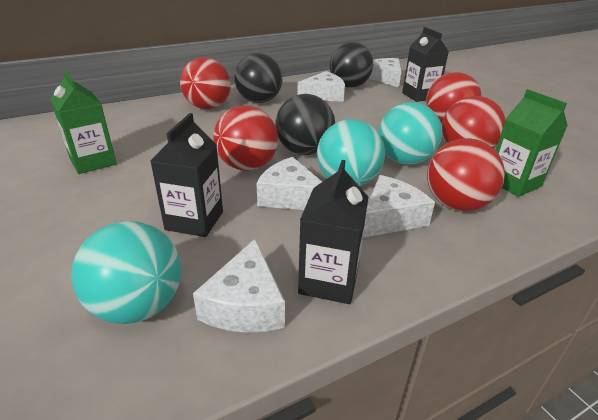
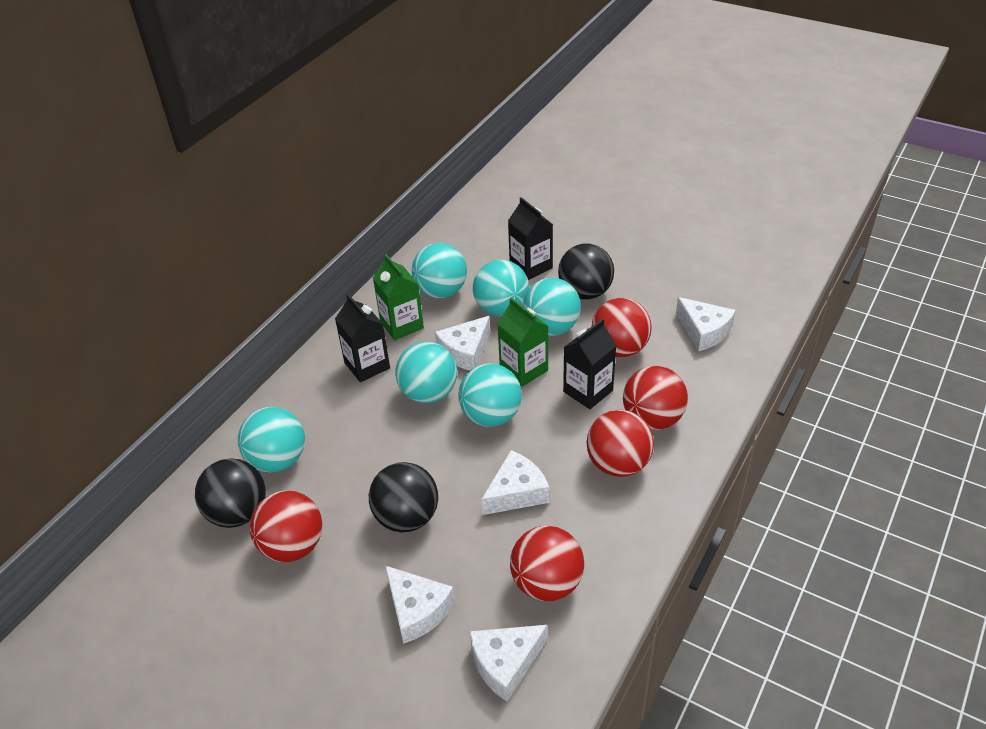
turquoise ball: [71,221,181,324] [317,119,385,186] [379,102,442,165] = 3 -> [238,407,305,472] [396,342,457,403] [412,243,467,298] [458,363,522,427] [473,260,529,317] [523,278,581,336] = 6

